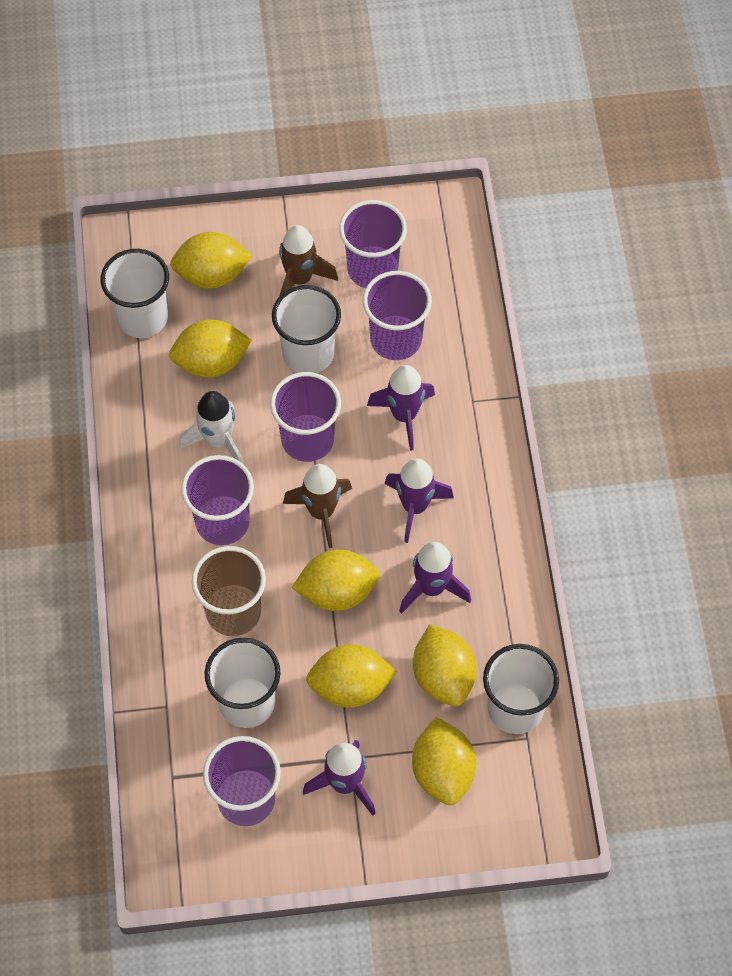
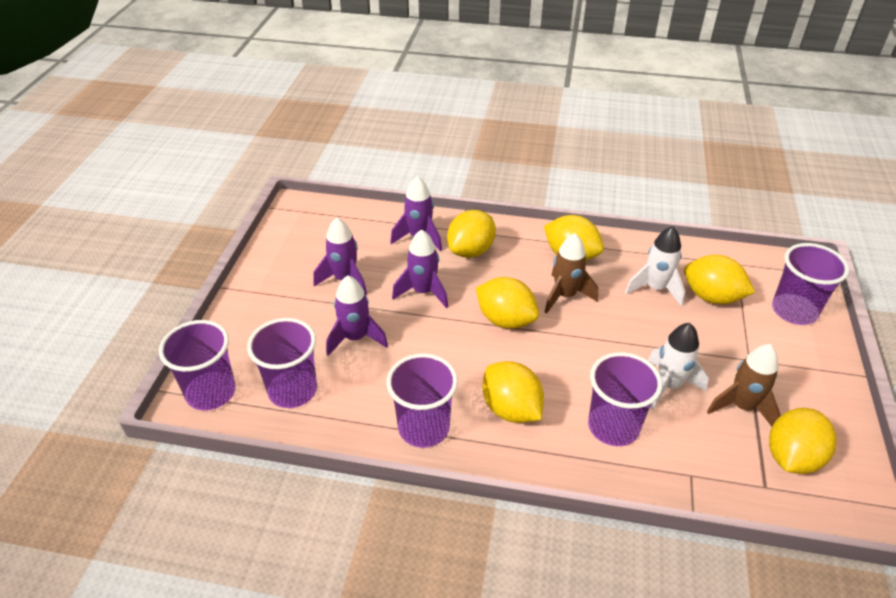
brown cup: [192,546,266,636] = 1 -> none = 0
white cup: [101,249,169,338] [204,638,281,728] [272,285,341,373] [483,644,559,734] = 4 -> none = 0
white rocket: [179,391,244,465] = 1 -> [625,226,685,306] [648,323,709,410] = 2

